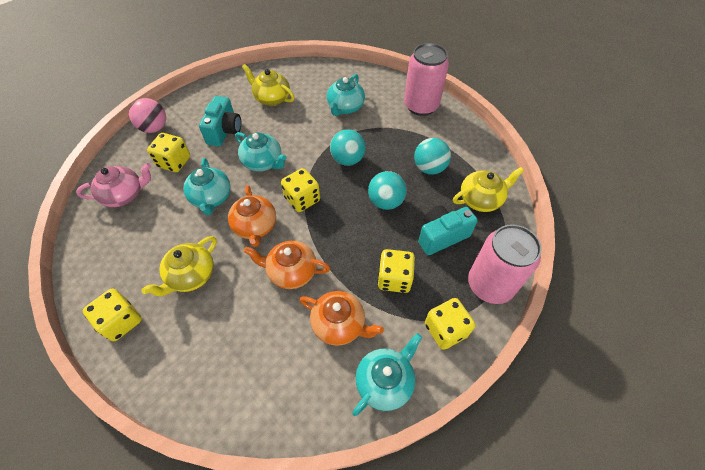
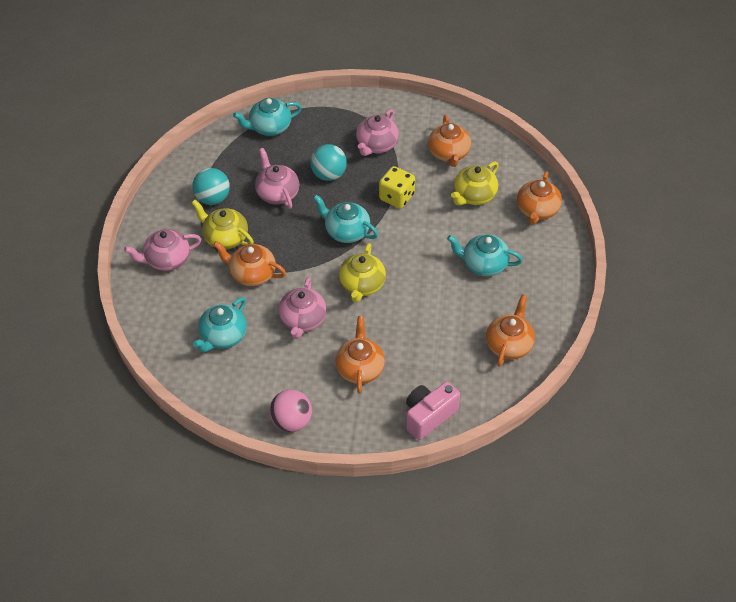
orange teapot: [228,185,276,247] [244,241,330,289] [299,291,384,346] = 3 -> [213,241,286,286] [335,316,385,394] [428,115,471,167] [486,295,535,367] [517,171,562,225] = 5
pink camera: none = 0 -> [406,382,460,440] = 1
pink can: [404,43,449,116] [468,224,542,304] = 2 -> none = 0
pink teapot: [76,163,151,207] = 1 -> [124,229,202,271] [255,148,299,209] [278,277,327,339] [356,109,399,156] = 4
turquoise ball: [330,129,366,166] [368,171,407,210] [414,138,451,175] = 3 -> [192,168,230,205] [310,144,347,181] = 2
turquoise camera: [199,96,241,146] [418,205,478,255] = 2 -> none = 0
yellow dice: [83,289,142,341] [147,133,190,172] [281,168,320,212] [377,249,415,293] [425,298,475,350] = 5 -> [379,166,415,209] = 1

